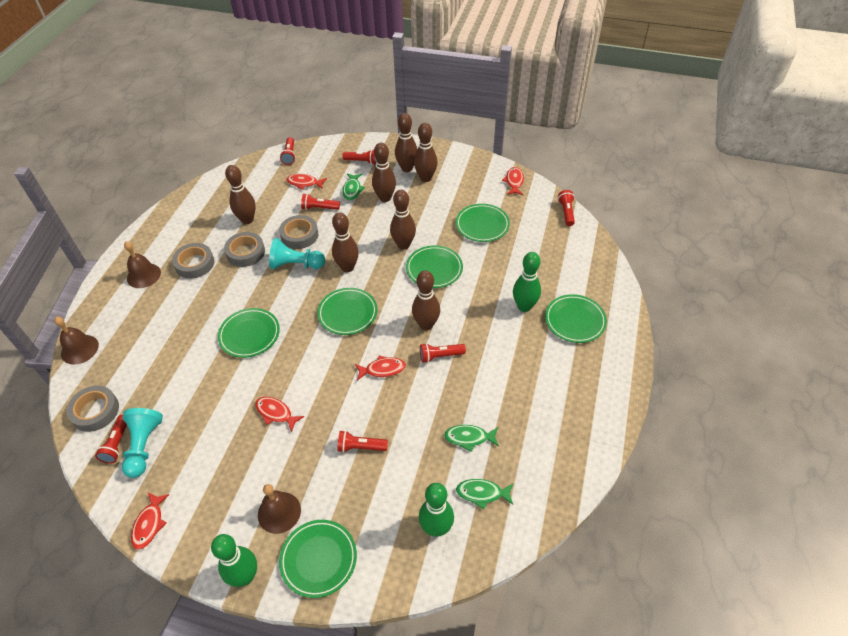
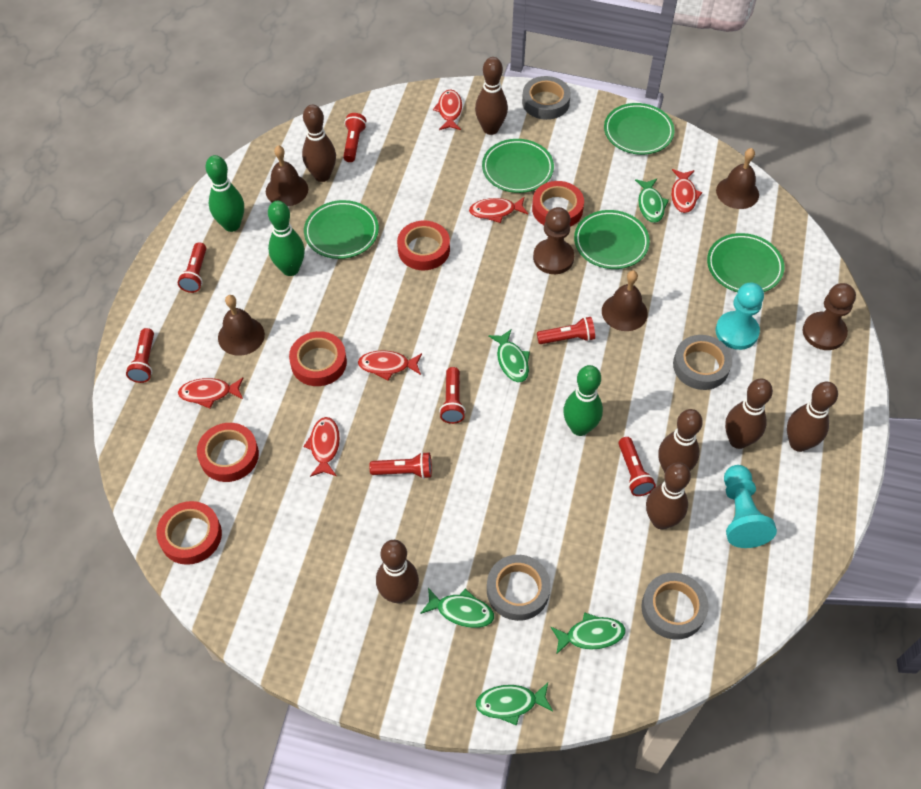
brown bell: [54,317,99,365] [124,241,161,288] [258,484,301,534] = 3 -> [218,295,265,356] [266,145,308,206] [602,270,648,331] [716,148,759,209] = 4
brown pawn: none = 0 -> [533,207,574,274] [803,283,856,350] = 2
green fish: [342,173,365,201] [444,425,499,452] [456,479,514,509] = 3 -> [420,588,494,628] [476,683,553,726] [488,330,530,382] [551,612,626,655] [635,179,669,223] = 5
green plate: [218,308,280,358] [279,520,357,598] [317,288,377,335] [406,245,463,288] [456,204,510,242] [545,294,607,343] = 6 -> [304,200,379,259] [482,139,554,193] [574,210,650,269] [604,103,675,155] [707,233,784,292] = 5
red fish: [131,492,170,550] [255,397,304,432] [286,174,327,190] [355,355,406,381] [502,167,524,195] = 5 -> [178,377,243,408] [303,417,340,477] [358,350,422,381] [433,89,462,130] [469,197,528,223] [671,169,702,213] = 6
red tape: none = 0 -> [156,501,222,565] [197,423,259,482] [289,331,347,386] [397,221,450,270] [532,181,584,227] = 5

